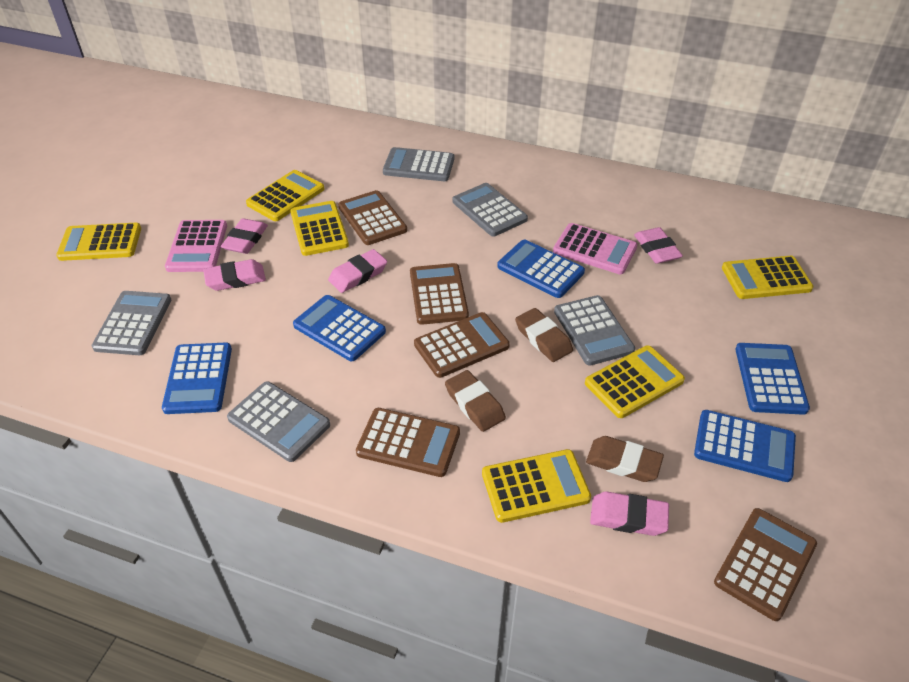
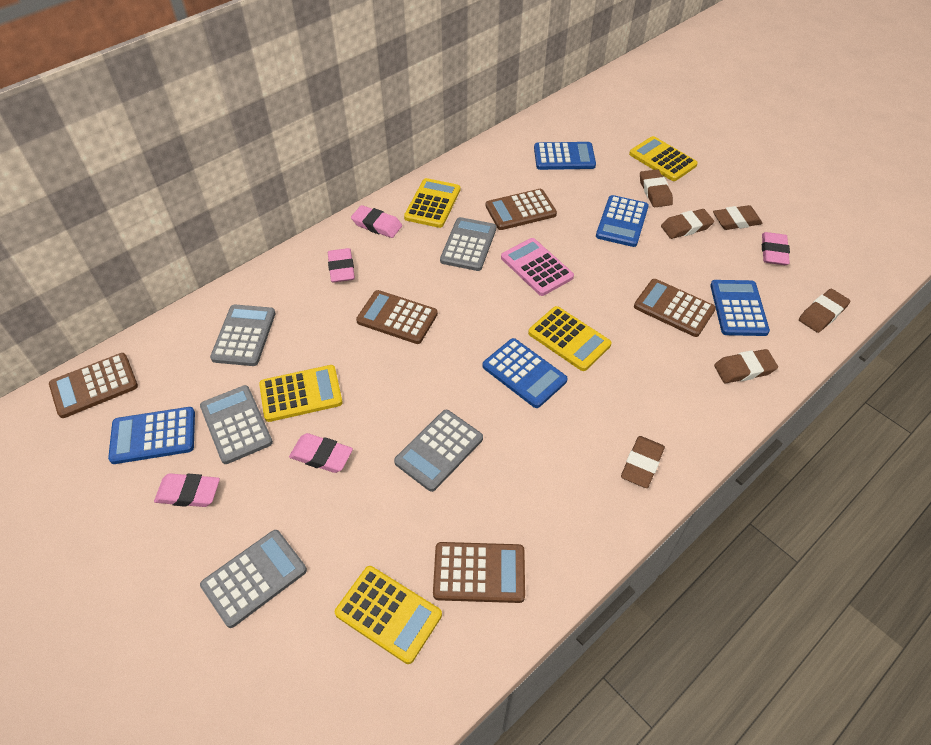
brown eraser: [445,370,506,432] [515,308,573,362] [586,436,664,482] = 3 -> [621,436,665,488] [640,169,673,207] [661,209,714,239] [713,205,762,230] [714,349,778,383] [799,289,851,333] = 6
pink calculator: [165,220,227,272] [553,223,637,274] = 2 -> [501,238,574,296] = 1
yellow calculator: [56,223,141,261] [246,170,325,221] [290,201,349,256] [482,449,591,523] [585,345,685,418] [722,256,813,299] = 6 -> [259,365,343,422] [335,566,442,664] [404,178,461,228] [528,306,612,371] [629,136,698,181] = 5

